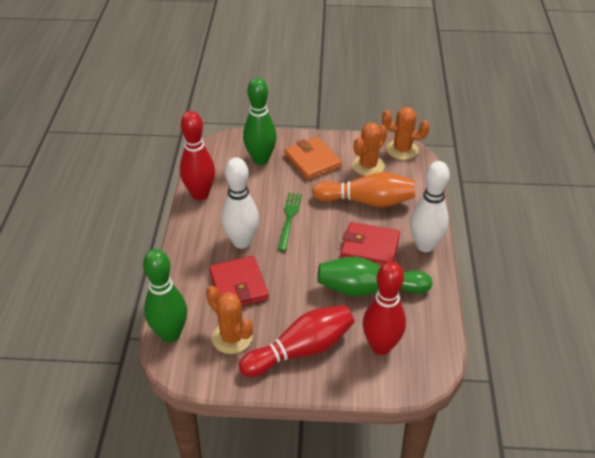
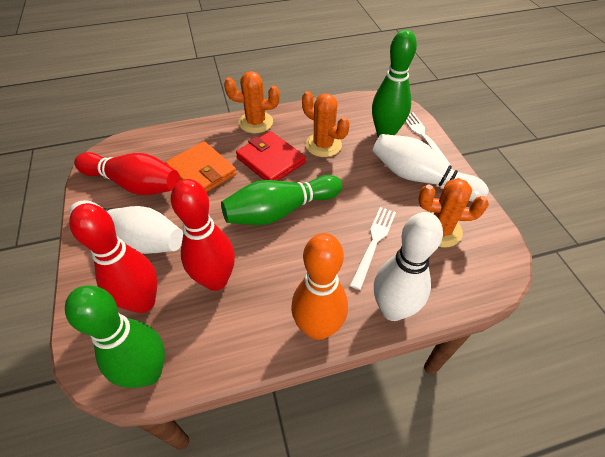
green fork: [277,193,302,251] = 1 -> none = 0
red wallet: [209,256,269,306] [340,222,400,266] = 2 -> [236,131,306,181] = 1
white bowling pin: [221,157,259,249] [410,161,450,252] = 2 -> [69,200,183,254] [372,134,489,202] [374,212,443,321] = 3
white fork: none = 0 -> [350,207,396,290] [405,112,451,166] = 2

